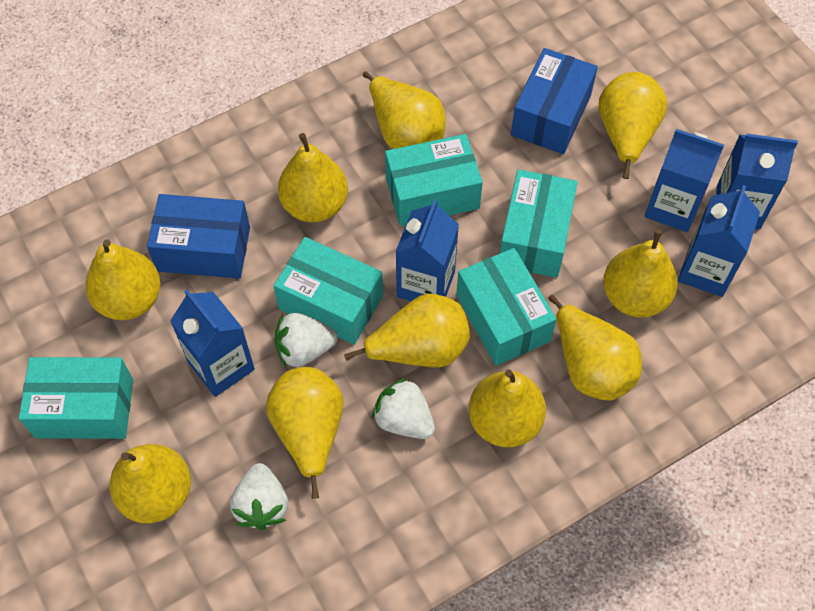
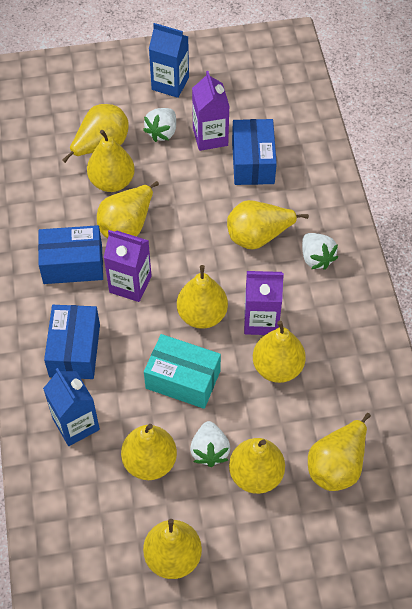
blue box: [147,194,250,279] [511,48,598,154] = 2 -> [38,225,103,284] [44,305,100,379] [232,119,277,185] = 3
blue carton: [170,289,255,397] [396,199,459,301] [645,129,724,232] [678,185,760,297] [716,134,798,230] = 5 -> [43,368,100,446] [149,23,189,98] = 2
purple carton: none = 0 -> [103,230,152,302] [192,71,230,151] [244,271,284,335] = 3
turquoise box: [19,357,133,439] [274,237,383,344] [385,134,483,226] [456,248,557,366] [500,169,578,278] = 5 -> [144,334,221,409] = 1

